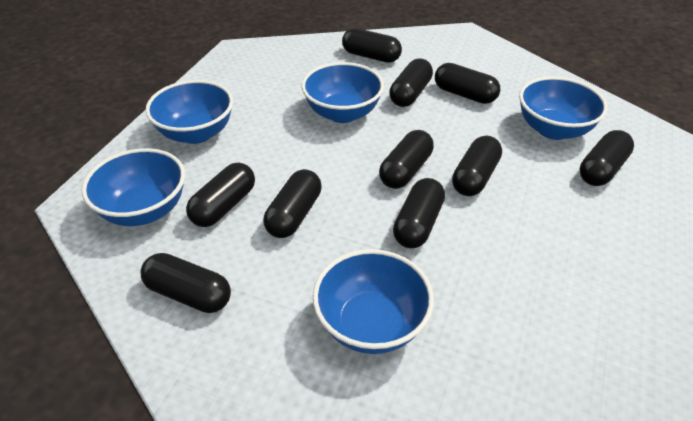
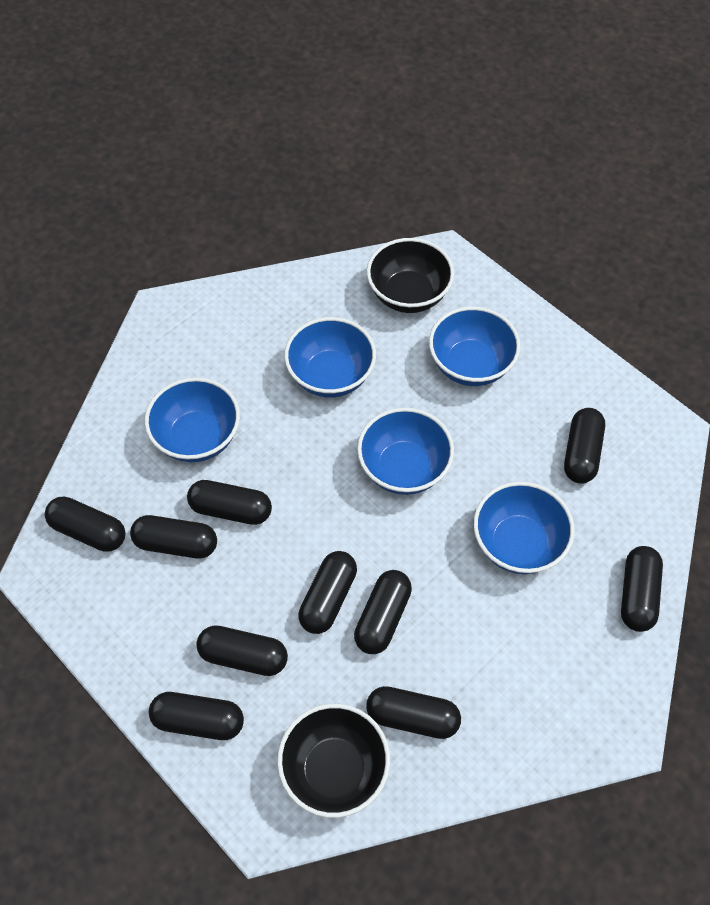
black bowl: none = 0 -> [277,704,390,818] [367,238,454,313] = 2

